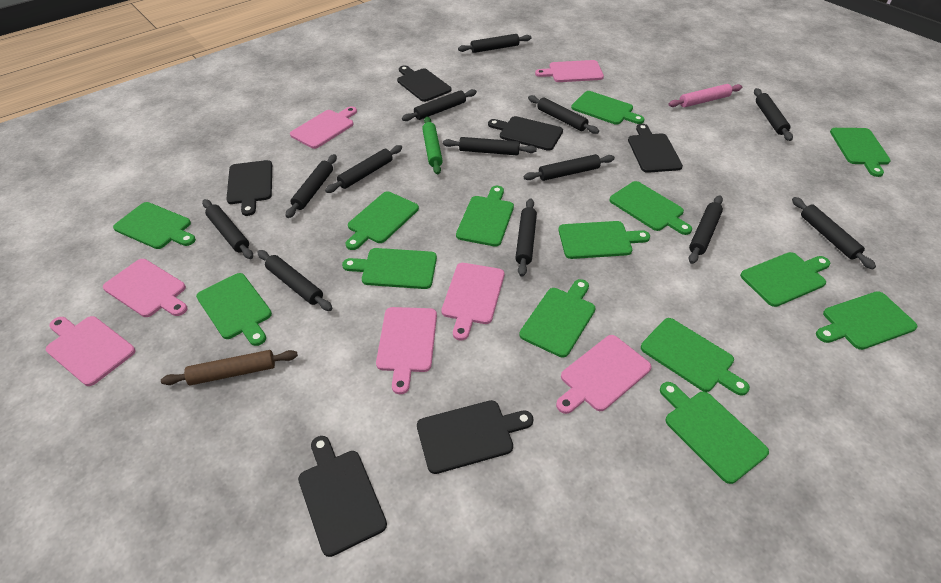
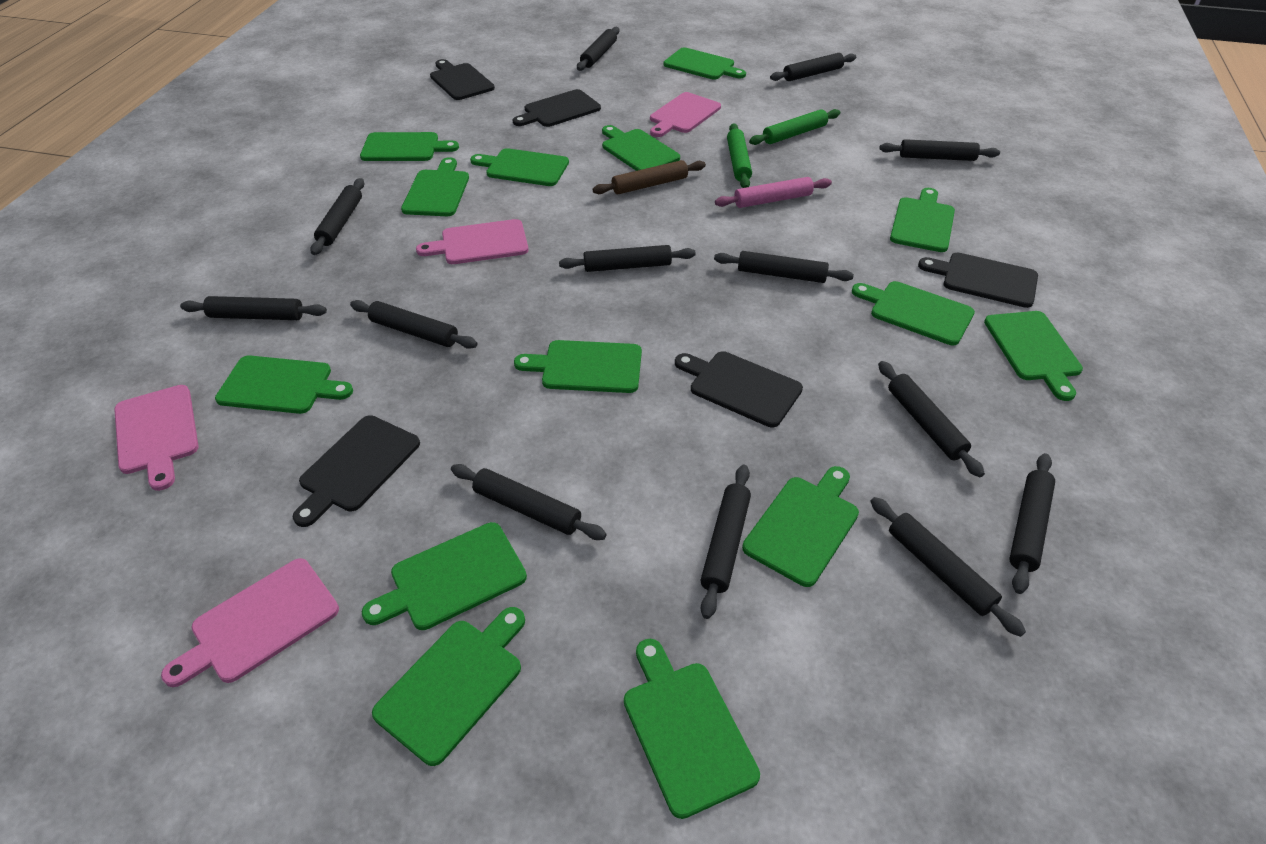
black cutting board: [226,160,272,216] [298,436,387,557] [397,65,451,102] [417,400,534,474] [488,116,563,151] [628,124,683,173] = 6 -> [292,415,420,527] [430,59,495,100] [513,89,601,127] [675,351,803,427] [918,253,1038,308] = 5
green rolling pin: [422,117,443,175] = 1 -> [727,123,752,188] [749,109,840,145] = 2
pink cutting board: [46,316,135,386] [103,259,187,317] [290,106,357,149] [376,307,437,394] [441,263,504,340] [535,60,604,82] [556,335,652,414] = 7 -> [114,385,199,491] [161,558,339,687] [416,219,529,264] [650,92,721,137] = 4

